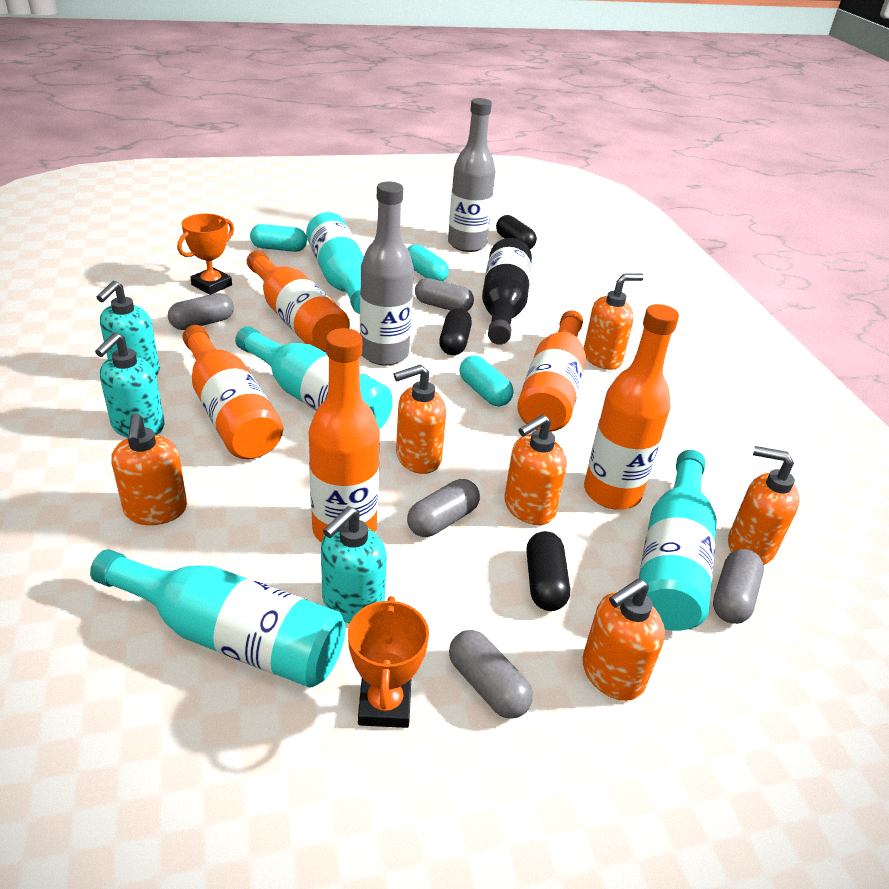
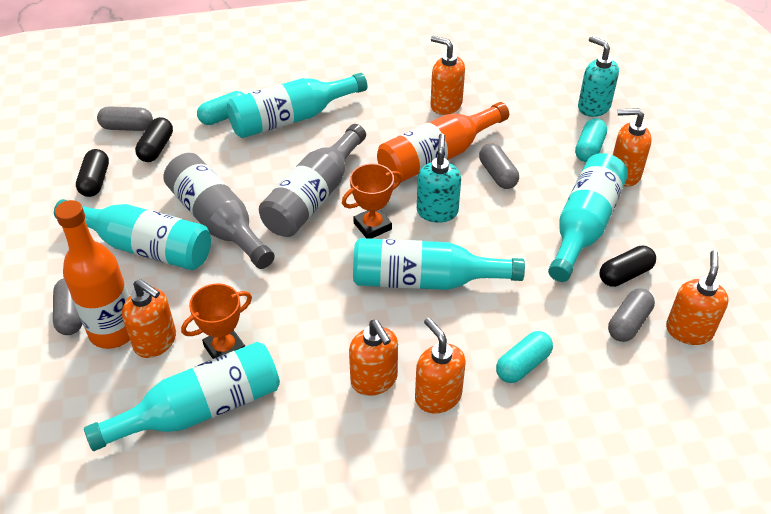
black bottle: [482,238,532,345] = 1 -> none = 0
grey capsule: [168,293,234,330] [407,479,480,537] [415,278,474,311] [449,630,533,718] [713,549,764,624] = 5 -> [53,278,82,335] [97,106,153,131] [479,143,519,189] [608,288,655,342] = 4
orange bottle: [182,325,283,459] [247,250,350,352] [309,328,380,543] [517,310,586,432] [584,304,679,510] = 5 -> [55,200,130,349] [377,102,509,183] = 2
turquoise bottle: [90,549,346,688] [235,326,393,430] [306,212,364,314] [639,450,717,631] = 4 -> [54,199,211,270] [84,342,280,451] [227,73,367,138] [353,238,525,290] [548,153,628,282] = 5
turquoise soap dispenser: [95,333,164,438] [96,281,160,376] [321,506,387,624] = 3 -> [417,134,461,223] [578,36,619,117] = 2

